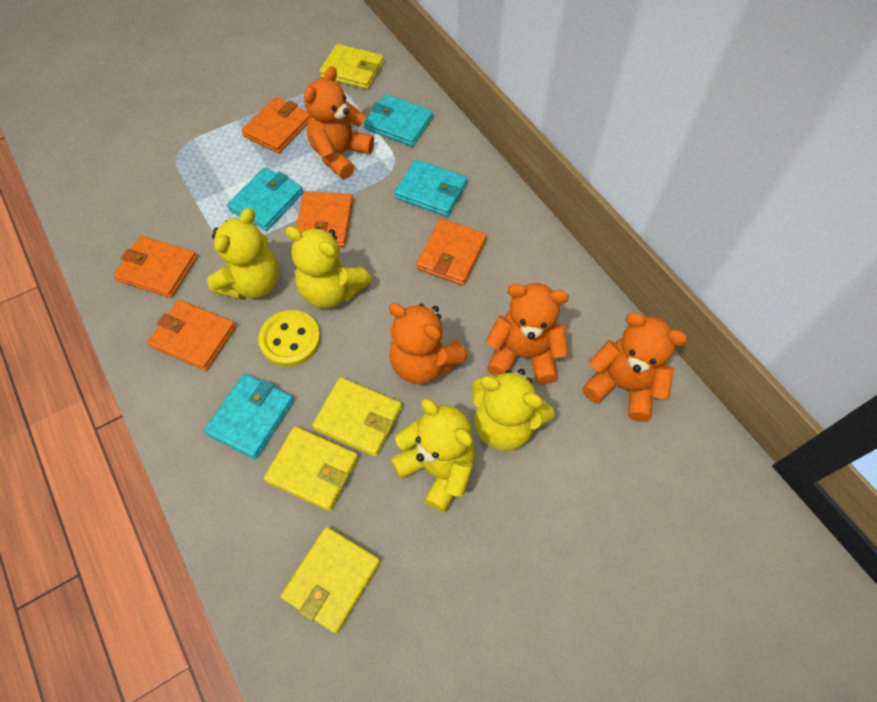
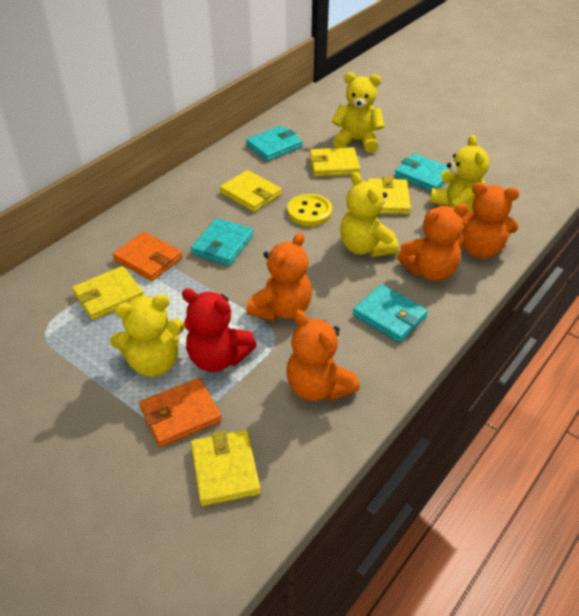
orange wallet: [113,236,197,298] [147,300,236,371] [241,97,310,153] [296,191,353,247] [416,219,487,285] = 5 -> [113,232,182,281] [139,378,222,447] = 2
red teddy bear: none = 0 -> [182,288,257,372] = 1
yellow wallet: [264,426,358,511] [281,527,380,634] [312,377,402,457] [319,44,384,89] = 4 -> [72,266,144,320] [191,430,261,506] [220,170,282,212] [310,147,360,177] [367,177,411,214] = 5

